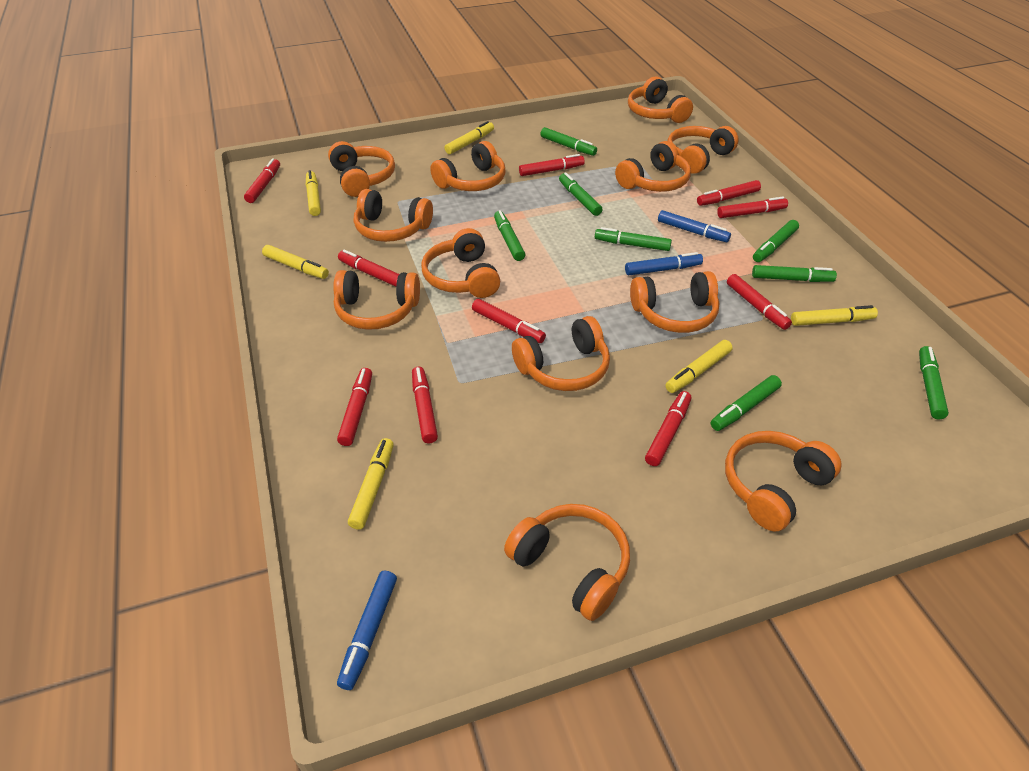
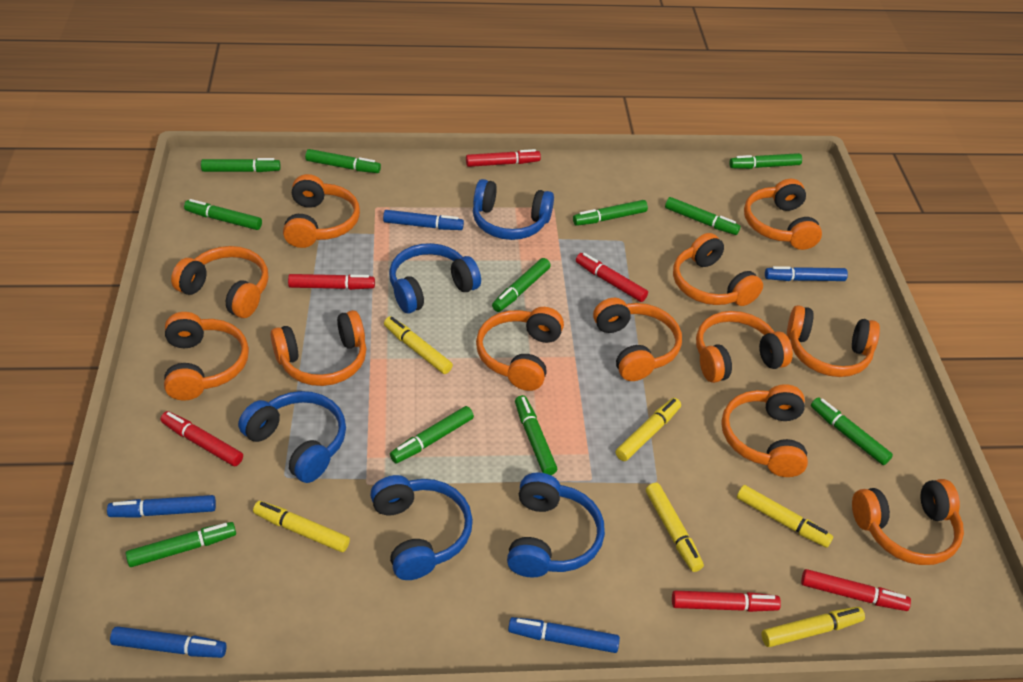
blue headphones: none = 0 -> [238,391,346,483] [370,475,473,580] [389,243,481,314] [473,179,554,240] [507,472,605,578] = 5
blue marker: [337,571,397,690] [625,252,703,275] [658,210,731,242] = 3 -> [107,495,216,517] [110,626,227,658] [383,210,464,230] [508,617,620,653] [765,266,848,281] = 5
green marker: [494,210,525,261] [540,127,597,156] [559,172,603,216] [595,227,672,251] [711,375,782,431] [752,265,837,282] [753,220,799,262] [919,346,949,419] = 8 -> [126,522,236,567] [184,199,262,230] [201,158,281,172] [305,149,381,173] [390,406,474,464] [492,258,551,312] [515,395,557,475] [573,200,648,226] [665,197,740,235] [729,153,802,169] [811,397,893,465] = 11
red marker: [244,158,280,203] [337,368,372,446] [338,250,400,287] [412,367,438,443] [472,299,546,343] [519,154,585,176] [645,391,691,466] [697,180,761,206] [717,197,788,218] [727,274,792,330] = 10 -> [160,411,243,466] [288,274,375,290] [466,149,541,167] [576,253,648,302] [672,591,781,612] [801,569,911,611] = 6

